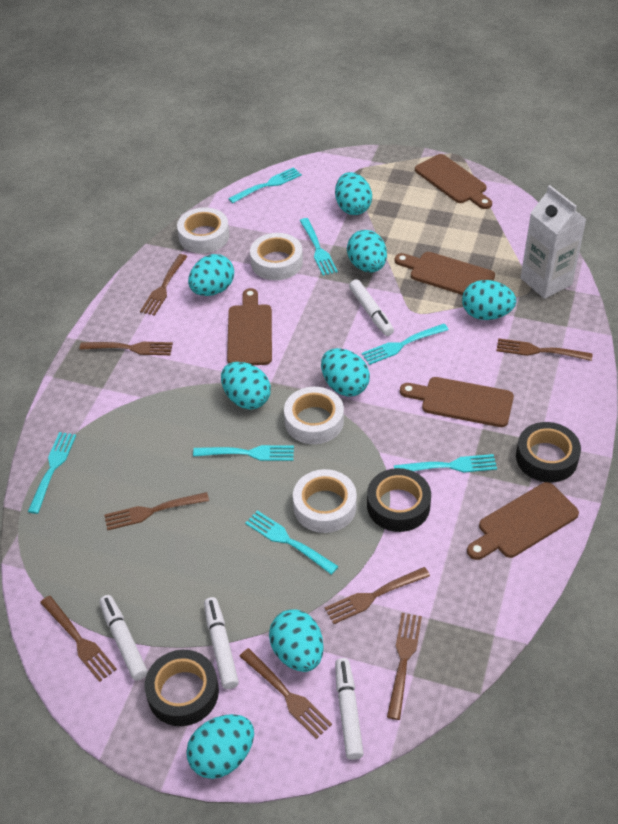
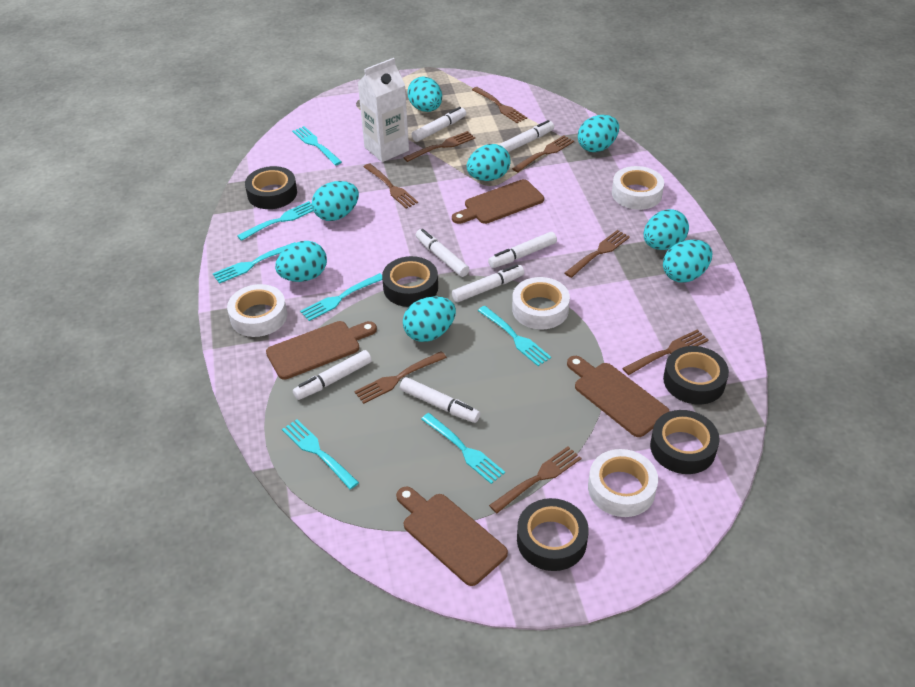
black tape: [144,650,219,726] [367,468,431,532] [516,422,581,483] = 3 -> [245,166,297,209] [382,256,438,307] [517,498,589,571] [650,410,720,474] [663,346,729,405] = 5
brown cutting board: [227,288,272,365] [394,252,495,295] [400,377,514,427] [415,154,492,209] [467,482,579,560] = 5 -> [266,321,377,380] [396,486,508,586] [452,179,544,224] [567,356,670,437] = 4
white marker: [99,595,148,681] [204,597,239,689] [335,658,364,760] [349,279,394,336] = 4 -> [293,350,372,400] [400,377,481,423] [411,107,466,142] [416,229,470,277] [452,264,524,302] [488,232,557,268] [499,120,554,152] = 7

